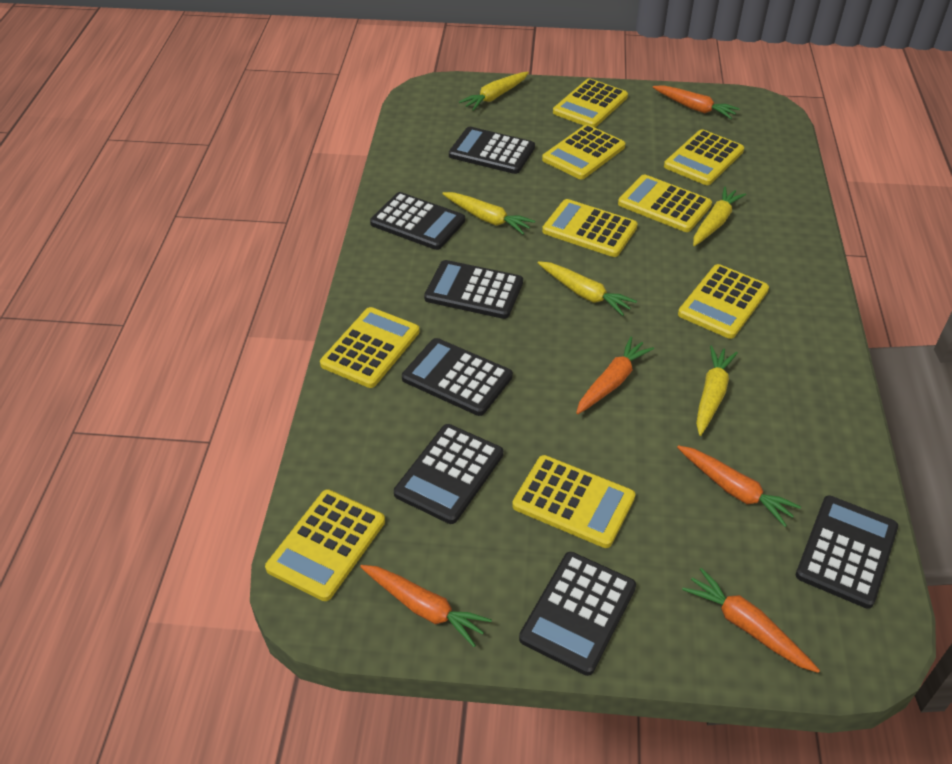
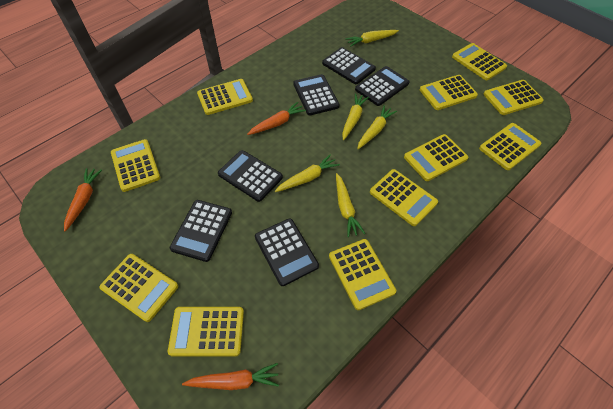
black calculator: [370,192,465,250] [394,424,503,524] [402,338,513,416] [424,260,523,319] [449,127,535,174] [519,552,636,676] [796,495,898,609] = 7 -> [170,200,232,262] [218,150,283,202] [255,218,319,286] [293,74,340,115] [322,47,376,84] [355,66,410,106] = 6
orange carrot: [360,565,492,647] [576,337,654,414] [653,85,740,119] [677,445,801,527] [682,568,820,673] = 5 -> [64,168,102,232] [182,363,279,390] [247,102,306,135] = 3
yellow calculator: [265,489,385,601] [320,307,420,388] [512,455,635,548] [542,124,625,179] [542,199,638,257] [553,78,628,127] [618,174,712,232] [664,129,744,185] [678,264,769,339] = 9 -> [99,254,178,322] [111,139,160,192] [168,307,244,356] [197,79,253,115] [329,239,396,310] [370,169,438,226] [404,134,468,181] [420,75,478,110] [452,43,507,80] [479,123,541,170] [483,80,544,115] = 11

